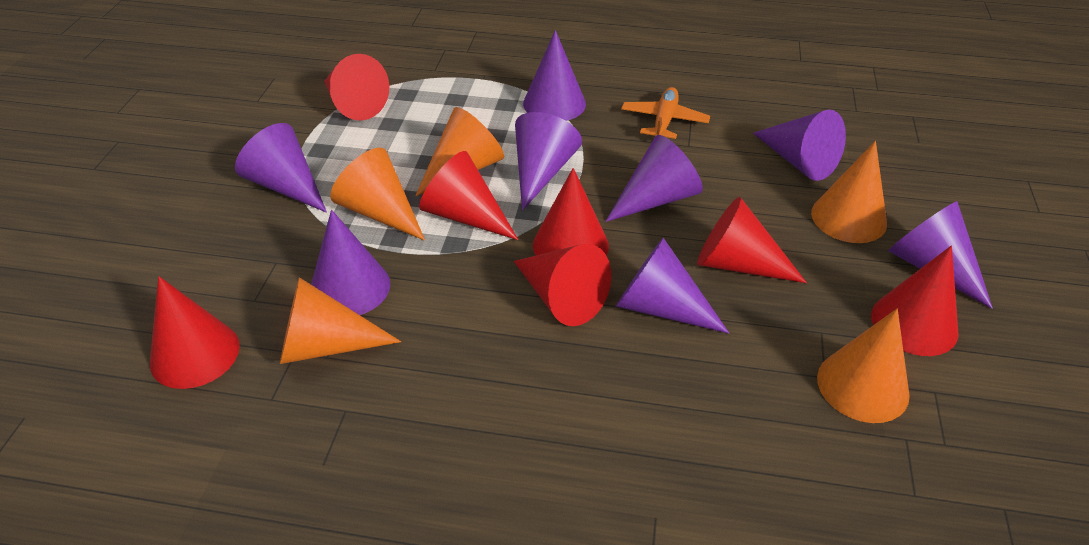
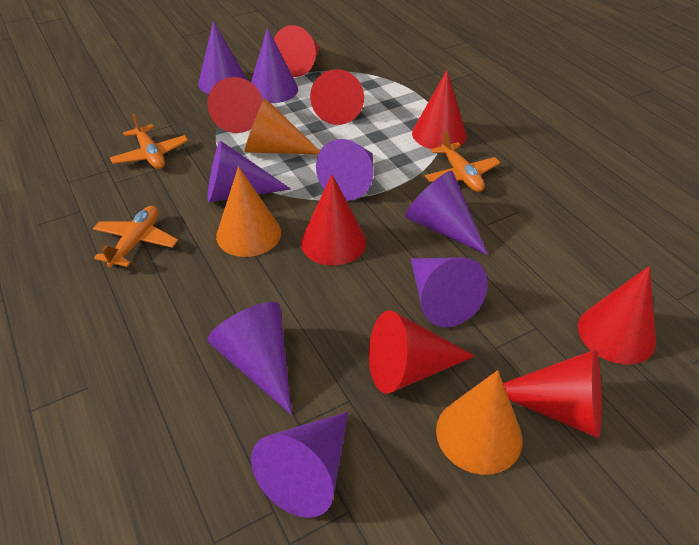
orange cone: [280,277,401,364] [330,148,425,241] [415,107,504,196] [811,141,887,243] [817,309,910,423] = 5 -> [216,166,281,257] [244,98,320,155] [436,370,523,475] = 3
orange plane: [621,87,710,139] = 1 -> [93,206,178,267] [110,113,188,169] [425,130,500,192] = 3
red cone: [150,276,240,389] [324,54,389,120] [419,151,518,240] [514,244,611,326] [533,168,609,256] [697,197,807,283] [871,246,959,356] = 7 -> [207,77,263,133] [274,25,320,77] [301,174,366,265] [310,69,364,125] [369,310,475,394] [412,70,467,149] [503,350,602,438] [578,266,656,364] = 8

